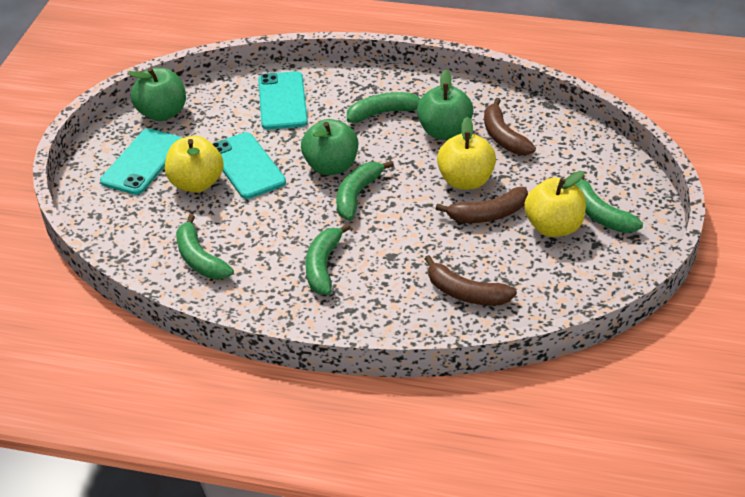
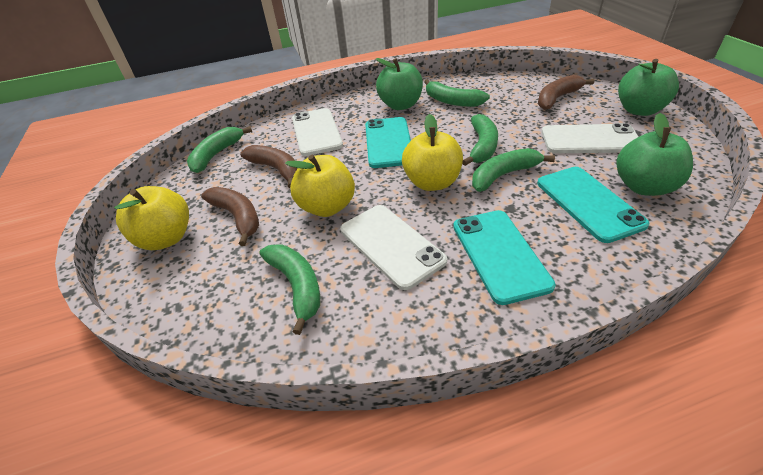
white phone: none = 0 -> [292,108,343,156] [340,205,447,290] [542,123,639,153] = 3

